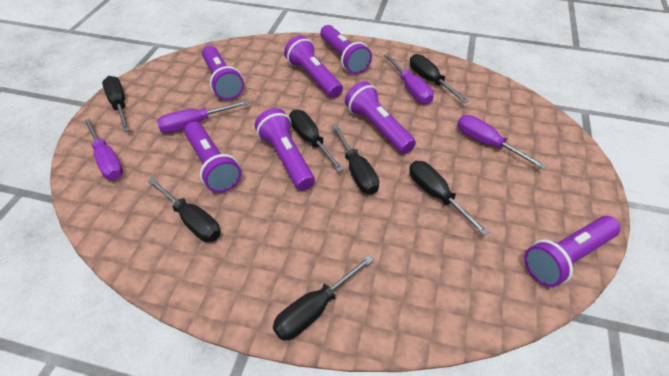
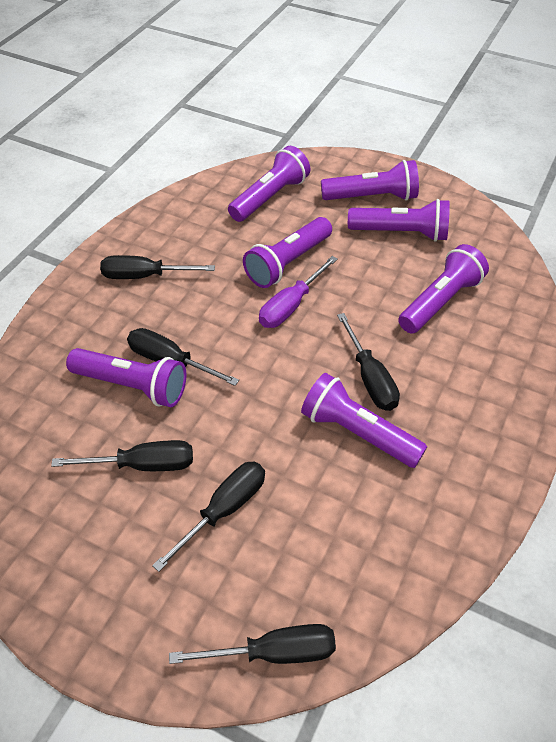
black screwdriver: [102,76,130,132] [147,177,221,242] [273,255,374,340] [289,110,344,172] [332,124,379,194] [409,161,489,236] [410,54,469,103] = 7 -> [51,440,193,471] [100,255,215,279] [127,328,239,386] [152,462,265,572] [169,624,336,664] [337,313,400,411] = 6
purple screwdriver: [84,118,123,180] [157,100,249,133] [384,54,434,104] [457,115,546,169] = 4 -> [259,256,338,328] = 1

